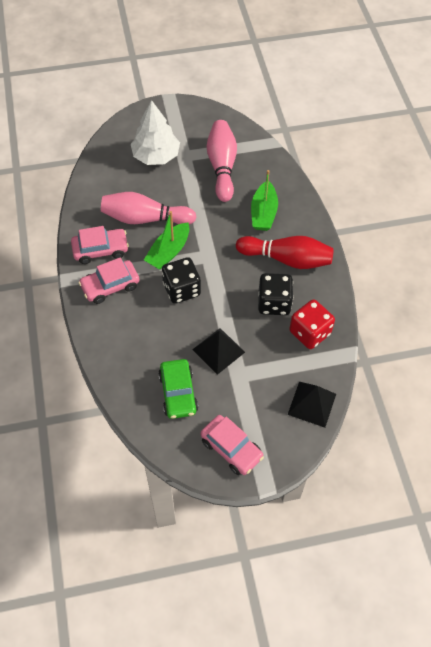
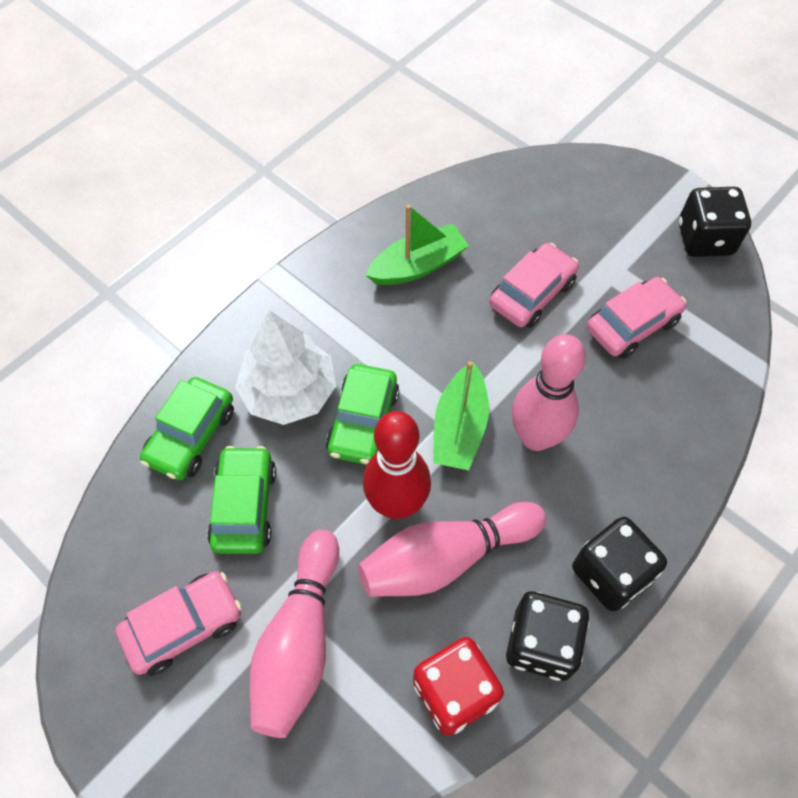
black dice: [162,257,201,304] [258,273,293,315] = 2 -> [506,592,589,681] [572,517,667,611] [679,187,751,257] = 3
black pyramid: [192,328,245,375] [287,382,336,428] = 2 -> none = 0
green car: [158,359,198,419] = 1 -> [140,377,234,480] [207,446,276,554] [326,364,399,465] = 3
pink bowling pin: [101,192,197,224] [207,120,237,202] = 2 -> [250,530,339,738] [358,502,546,597] [512,334,586,451] = 3

